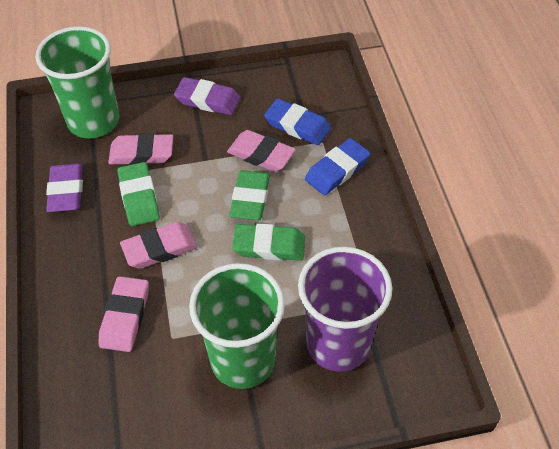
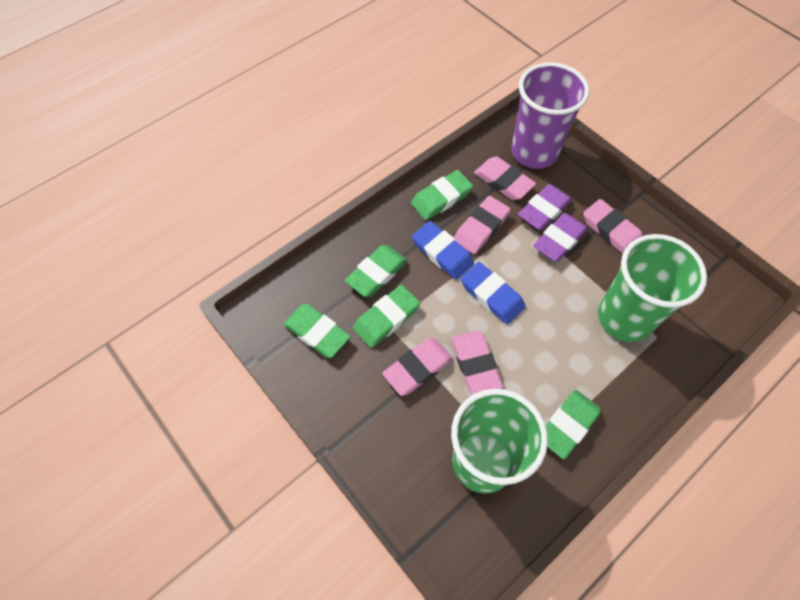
green eraser: [117,162,160,226] [229,170,270,220] [232,223,305,261] = 3 -> [284,304,350,358] [345,245,408,297] [353,285,420,348] [411,170,473,220] [546,390,601,459] = 5
pink eraser: [99,276,149,352] [108,133,173,165] [120,222,198,269] [227,130,296,172] = 4 -> [382,338,453,396] [451,331,503,395] [454,196,510,254] [474,156,536,200] [583,199,643,254] = 5

